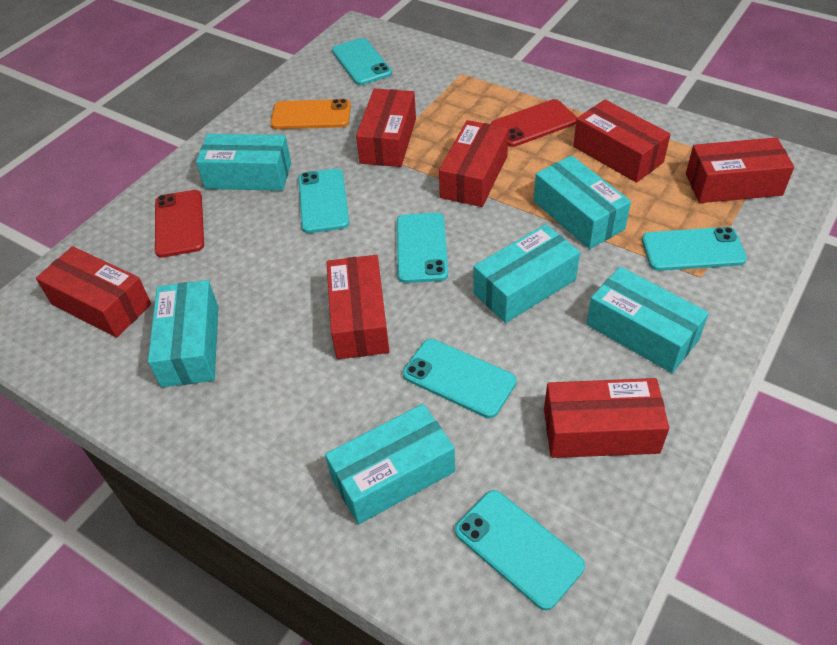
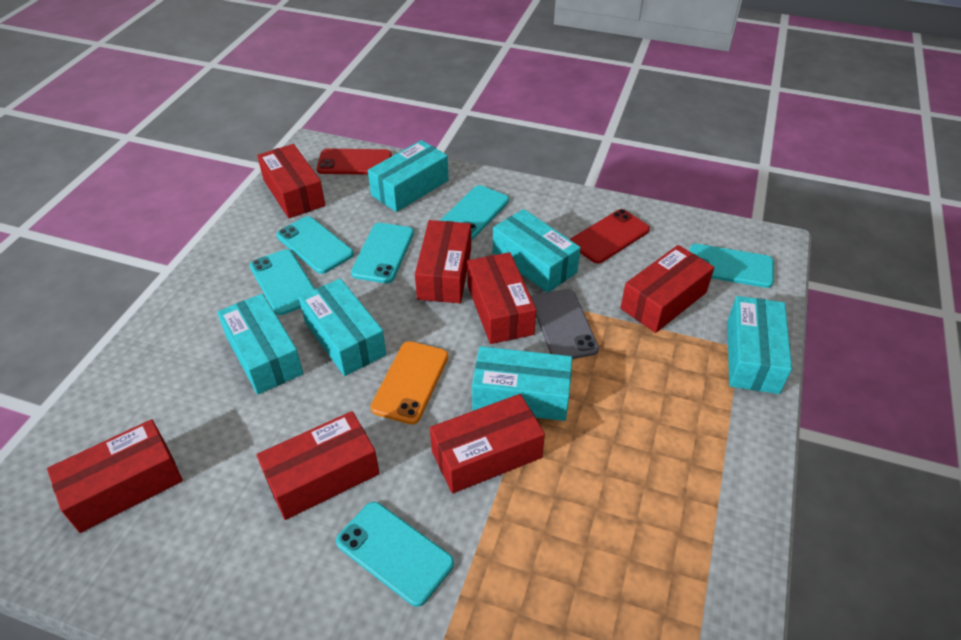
grey phone: none = 0 -> [531,289,599,359] = 1

